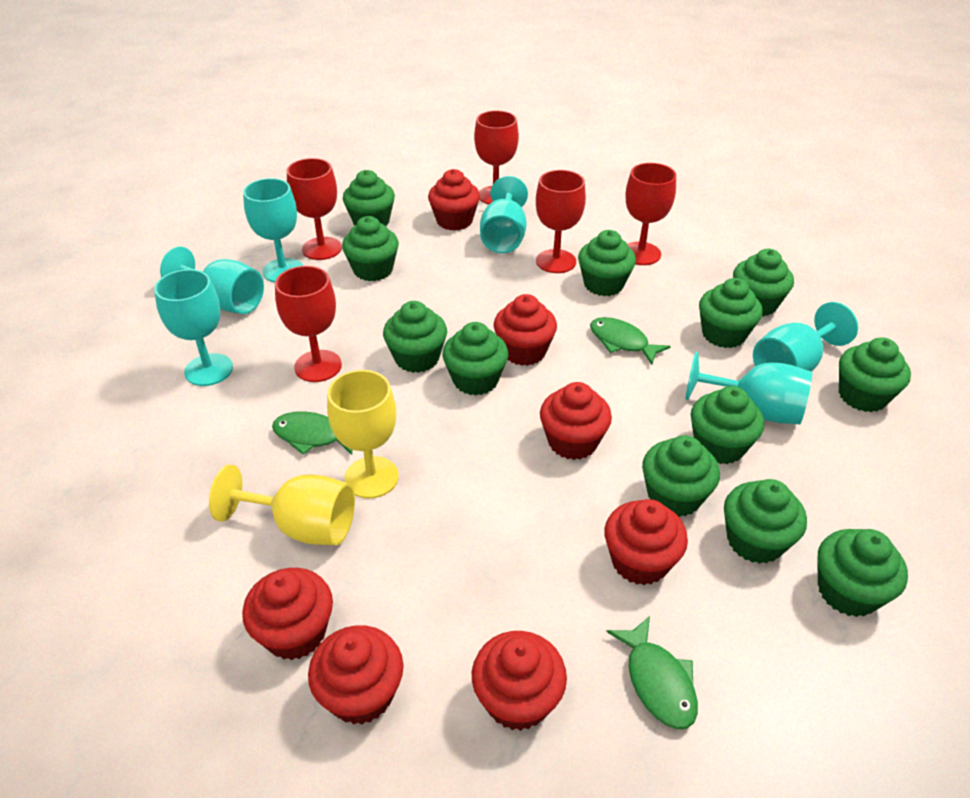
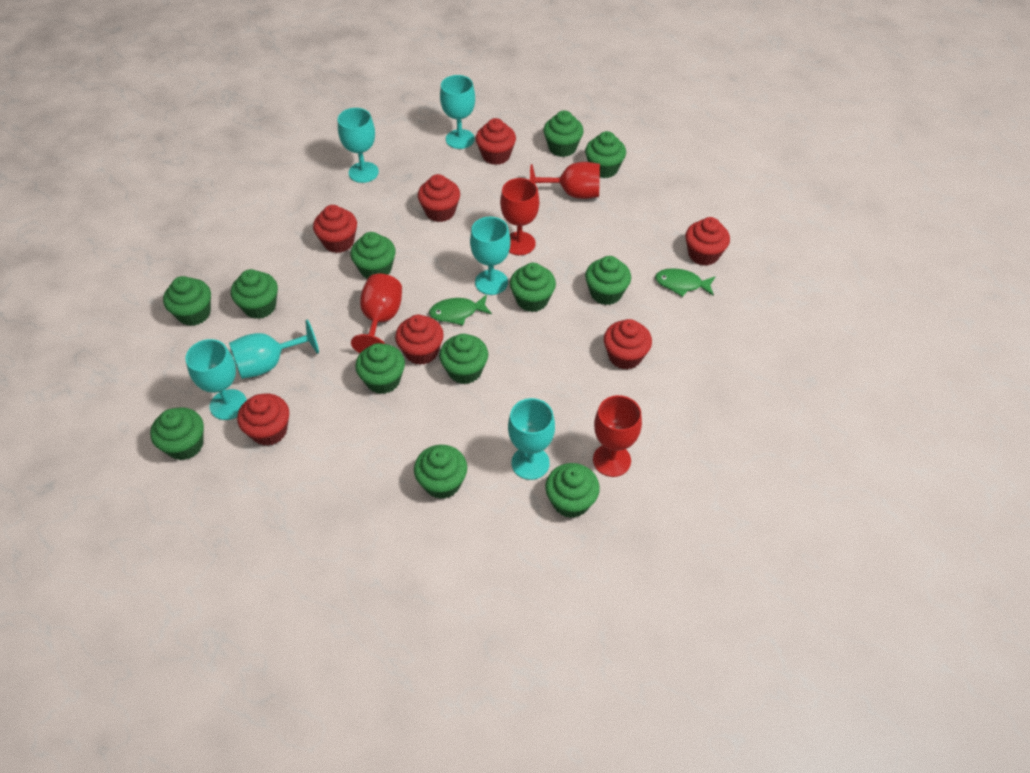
green fish: [272,411,352,455] [590,317,671,365] [607,616,698,729] = 3 -> [429,295,492,325] [655,268,716,297] = 2
red goblet: [275,266,342,382] [287,158,342,260] [474,110,519,204] [536,170,586,273] [626,163,676,265] = 5 -> [351,274,402,353] [500,178,539,255] [530,162,600,199] [593,395,642,477] = 4
yellow goblet: [209,464,355,545] [327,370,399,498] = 2 -> none = 0

